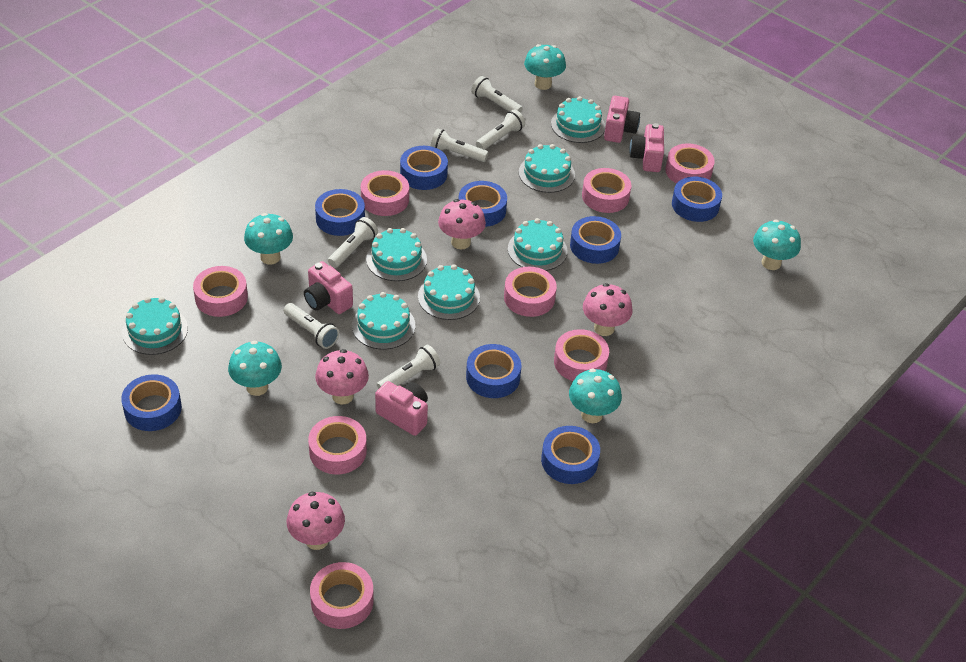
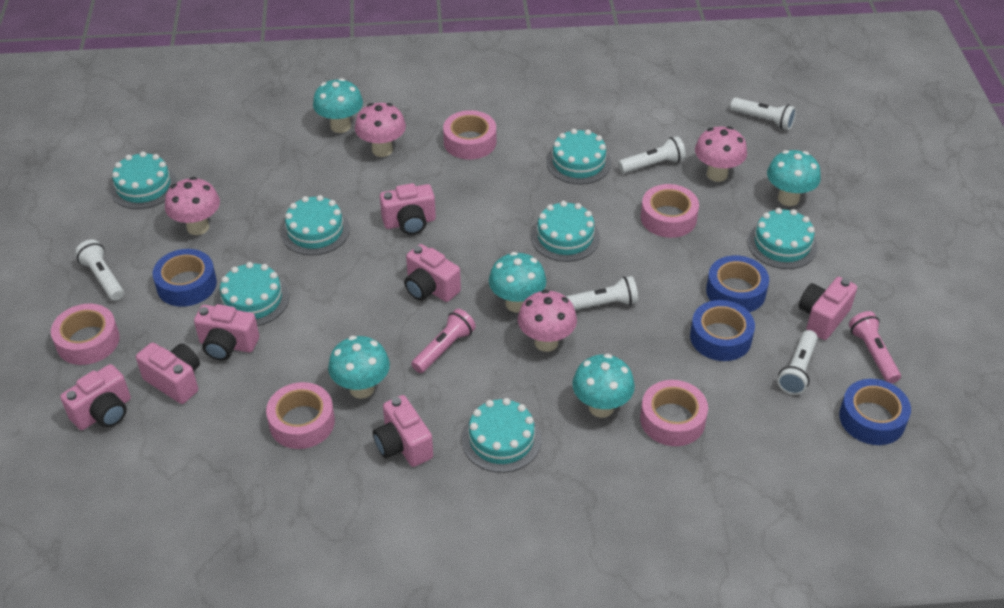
blue tape: [121,374,182,431] [315,189,365,236] [400,146,448,190] [459,181,507,227] [466,344,521,398] [541,426,600,484] [570,216,621,264] [672,177,722,222] = 8 -> [153,249,217,307] [690,300,755,361] [706,255,769,312] [839,379,911,445] = 4
pink camera: [304,261,353,314] [375,381,428,436] [604,96,640,143] [629,123,664,172] = 4 -> [60,364,131,430] [136,342,200,404] [194,304,259,361] [373,395,433,467] [380,183,436,235] [404,244,461,302] [799,277,857,340] = 7
pink flashlight: none = 0 -> [411,309,476,373] [849,311,901,384] = 2
pink tape: [193,266,248,317] [308,416,367,474] [310,562,374,629] [361,170,409,216] [504,267,557,317] [554,329,609,381] [582,168,631,213] [665,143,715,183] = 8 -> [51,304,120,365] [266,382,335,449] [443,110,496,160] [640,380,708,446] [641,184,699,238] = 5
white flashlight: [283,303,339,349] [328,217,378,268] [377,345,440,389] [431,129,489,162] [471,76,523,113] [476,110,525,150] = 6 -> [75,240,124,301] [565,276,638,310] [618,136,686,173] [730,97,796,130] [777,330,818,395] = 5

